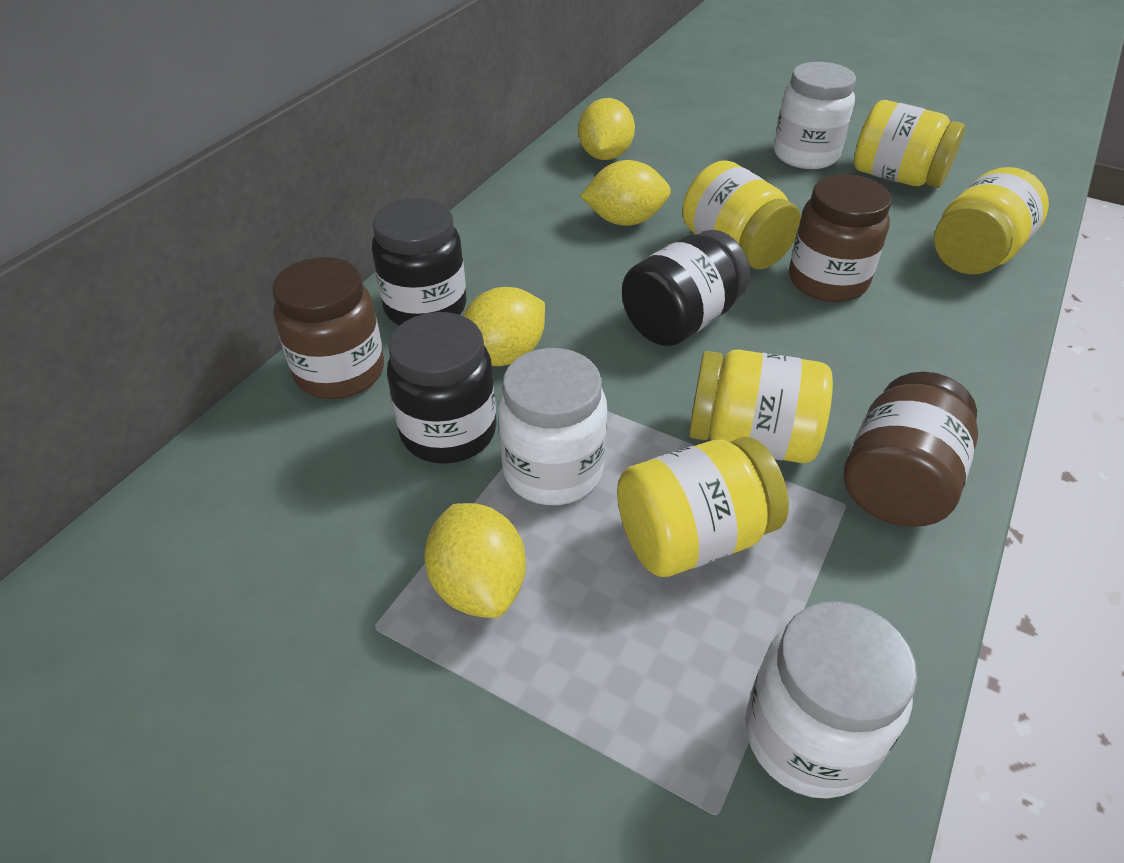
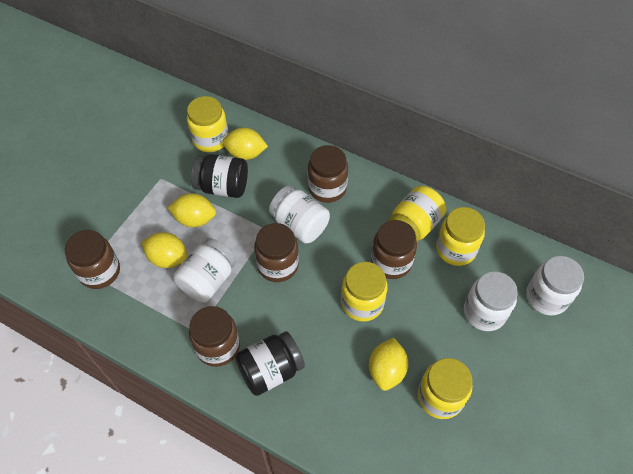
black jar: [372,198,466,326] [387,312,497,464] [622,230,750,346] = 3 -> [191,154,248,198] [235,331,305,396] = 2
brown jar: [272,257,384,399] [789,174,892,302] [844,372,978,527] = 3 -> [65,230,120,289] [189,306,240,367] [254,223,299,282] [308,145,348,203] [371,220,417,279] = 5
white jar: [498,348,607,505] [745,601,917,799] [774,62,856,169] = 3 -> [173,238,236,303] [269,186,330,243] [464,271,518,331] [526,256,584,316] = 4

